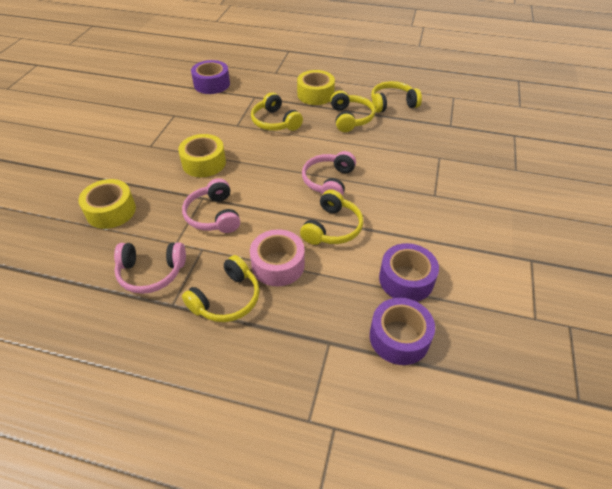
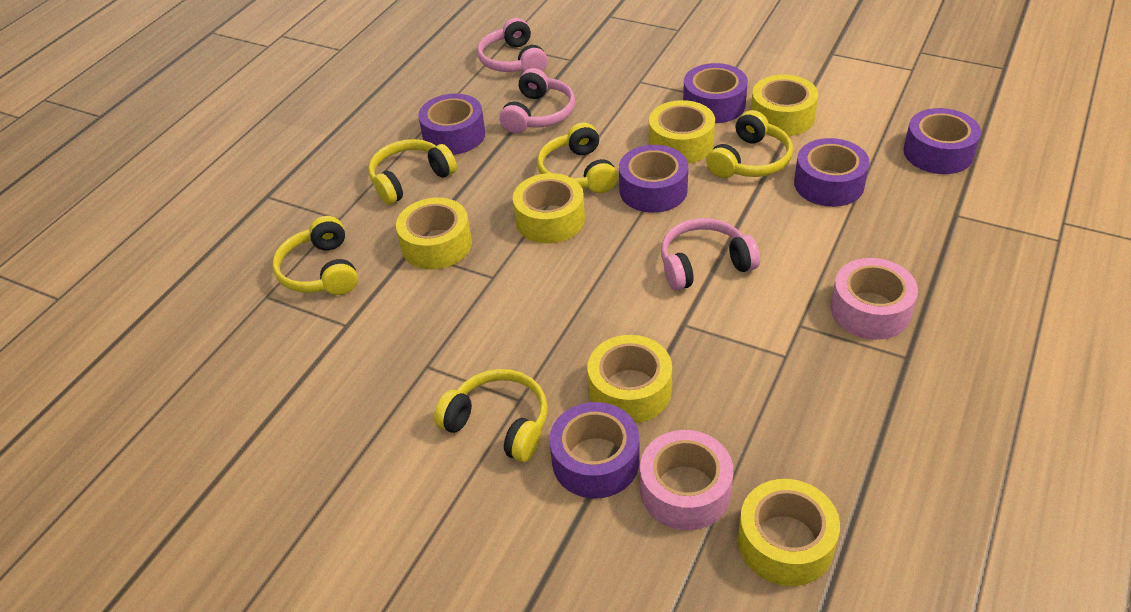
pink tape: [250,229,305,286] = 1 -> [640,430,733,530] [831,258,918,340] = 2
purple tape: [191,60,230,94] [370,298,435,365] [379,243,439,302] = 3 -> [418,94,485,155] [550,402,640,499] [619,145,688,213] [683,63,748,123] [794,138,870,207] [904,108,981,174] = 6
yellow tape: [78,179,136,229] [178,134,226,177] [297,70,335,105] = 3 -> [396,198,472,269] [513,173,585,243] [587,335,672,423] [649,100,715,163] [738,479,840,586] [751,75,818,136] = 6

